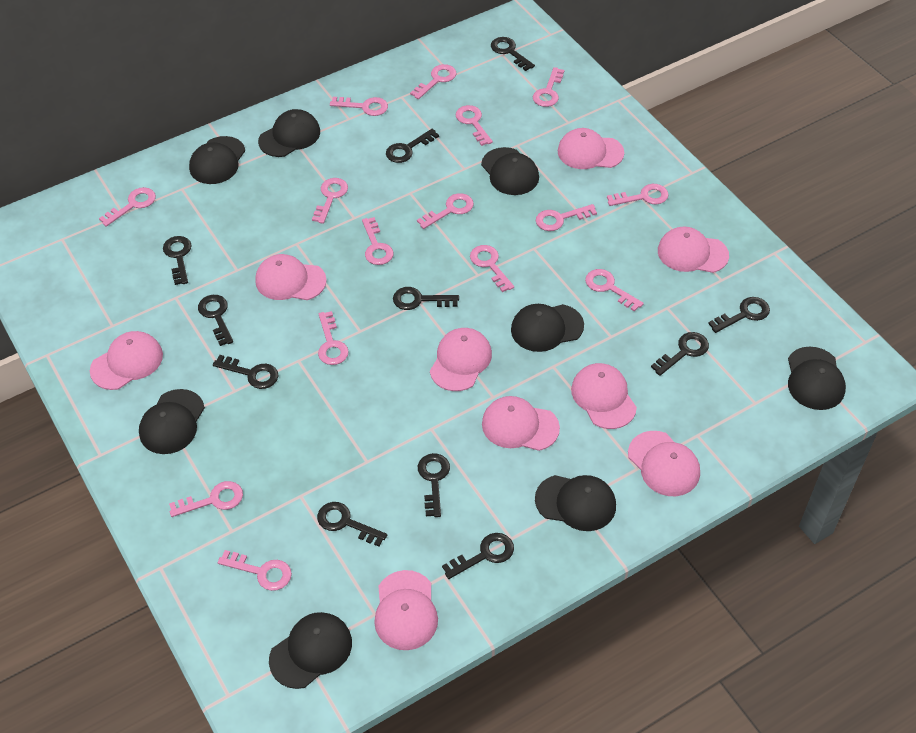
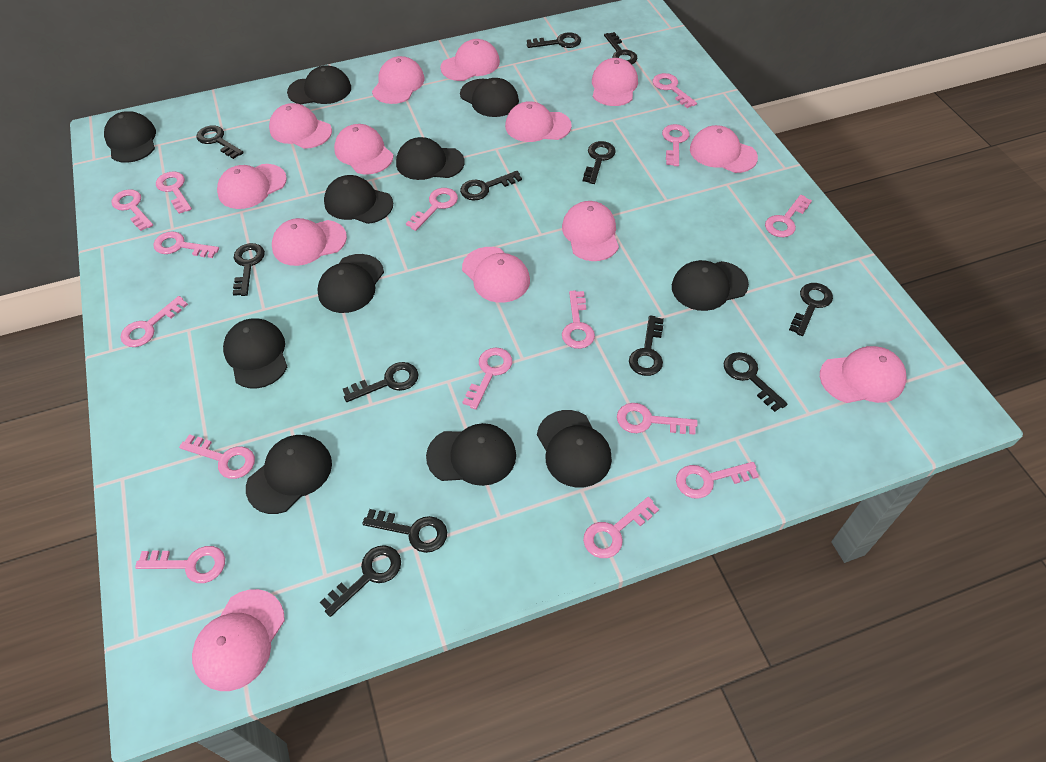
black cap: [139,389,205,454] [189,136,245,184] [258,109,320,157] [269,612,352,689] [481,147,539,195] [511,304,584,352] [535,475,616,531] [788,347,846,410] = 8 -> [104,111,156,163] [223,319,287,388] [246,435,332,514] [287,65,351,104] [317,254,384,313] [324,175,393,224] [396,137,465,180] [426,423,516,486] [460,78,519,117] [537,410,612,488] [672,260,749,311] = 11
black key: [163,236,192,285] [198,295,233,346] [213,355,278,389] [317,502,387,546] [386,129,439,163] [393,287,459,310] [418,453,450,517] [442,533,514,579] [491,37,535,71] [651,332,709,376] [708,297,770,333] = 11 -> [197,125,244,159] [233,243,265,296] [320,545,401,617] [343,362,418,402] [362,509,447,553] [460,171,522,200] [527,32,581,48] [583,141,616,184] [604,32,638,64] [629,315,664,376] [724,352,788,412] [789,283,833,336] = 12
pink cap: [90,331,163,390] [255,254,327,300] [374,570,438,650] [430,328,492,391] [482,396,560,451] [558,128,624,169] [571,363,637,429] [628,431,700,496] [658,226,729,273] = 9 -> [192,589,285,691] [217,164,287,209] [269,103,332,149] [272,218,347,266] [334,124,393,174] [372,56,425,104] [440,39,500,81] [462,247,530,303] [505,101,572,142] [562,201,619,261] [592,58,638,106] [690,125,758,173] [820,346,907,403] = 13

